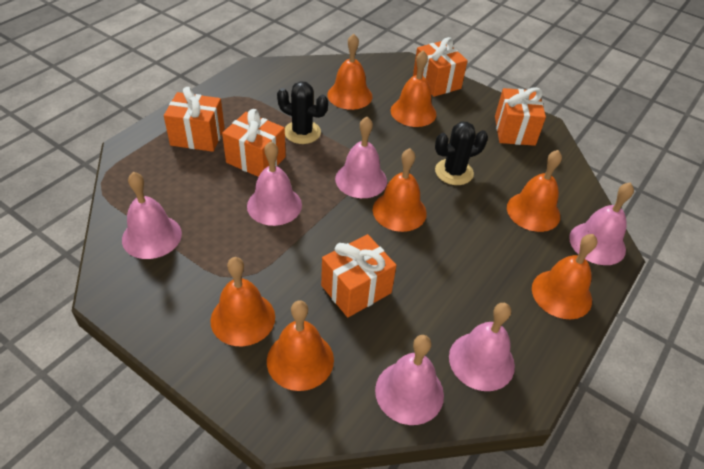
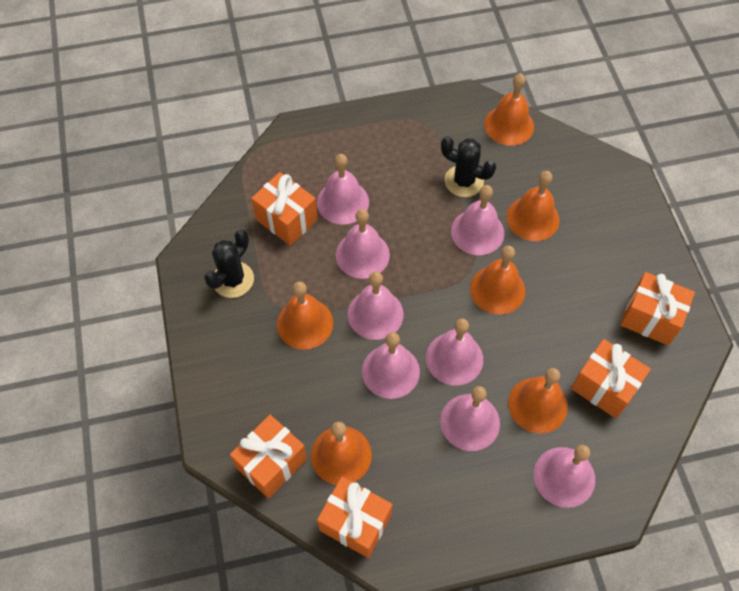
orange bell: [210,257,275,346] [267,301,334,391] [327,34,372,110] [373,148,427,232] [390,50,437,127] [507,150,562,232] [532,234,597,319] = 7 -> [277,281,333,350] [311,422,372,485] [470,246,525,315] [484,74,534,146] [507,171,560,241] [508,368,568,434] = 6
pink bell: [122,172,182,259] [247,141,302,226] [335,117,387,198] [375,335,444,425] [449,303,515,391] [569,182,634,265] = 6 -> [317,154,369,225] [336,209,390,279] [348,272,404,340] [362,332,420,399] [426,319,483,386] [440,386,500,451] [451,185,504,255] [534,445,595,508] = 8

